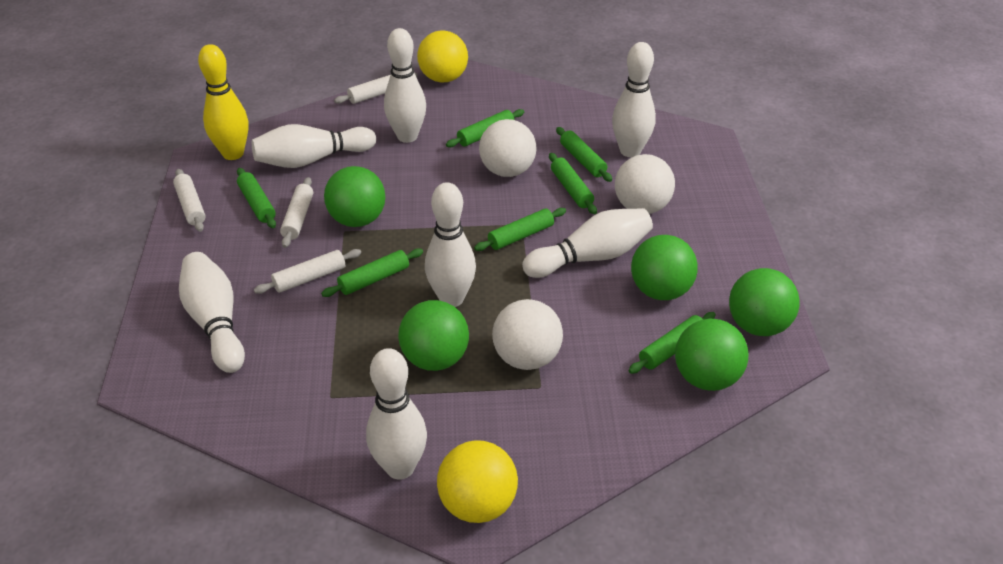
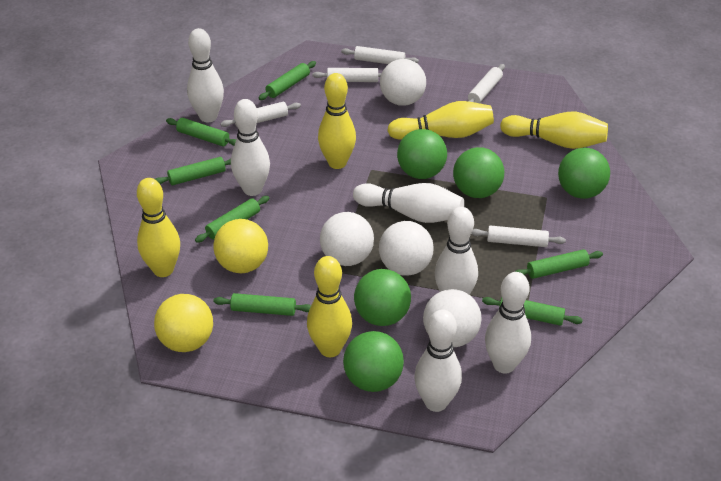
white ball: [479,119,536,177] [492,299,563,370] [615,154,675,214] = 3 -> [320,212,374,266] [379,221,434,276] [380,59,426,106] [423,289,482,347] = 4
white bowling pin: [179,252,245,373] [252,124,376,168] [366,348,427,480] [384,28,426,143] [425,182,476,307] [522,208,653,278] [612,42,656,157] = 7 -> [187,28,224,122] [231,99,270,196] [353,183,464,223] [414,309,462,412] [435,207,478,295] [485,272,531,373] = 6
white rolling pin: [173,169,206,232] [254,249,361,294] [280,177,313,248] [334,73,418,104] = 4 -> [220,102,301,128] [313,68,382,82] [341,46,419,64] [468,64,505,103] [471,225,566,247] = 5
yellow bowling pin: [198,44,248,160] = 1 -> [137,178,180,277] [307,256,352,357] [318,73,356,169] [387,101,494,140] [500,112,608,149] = 5

